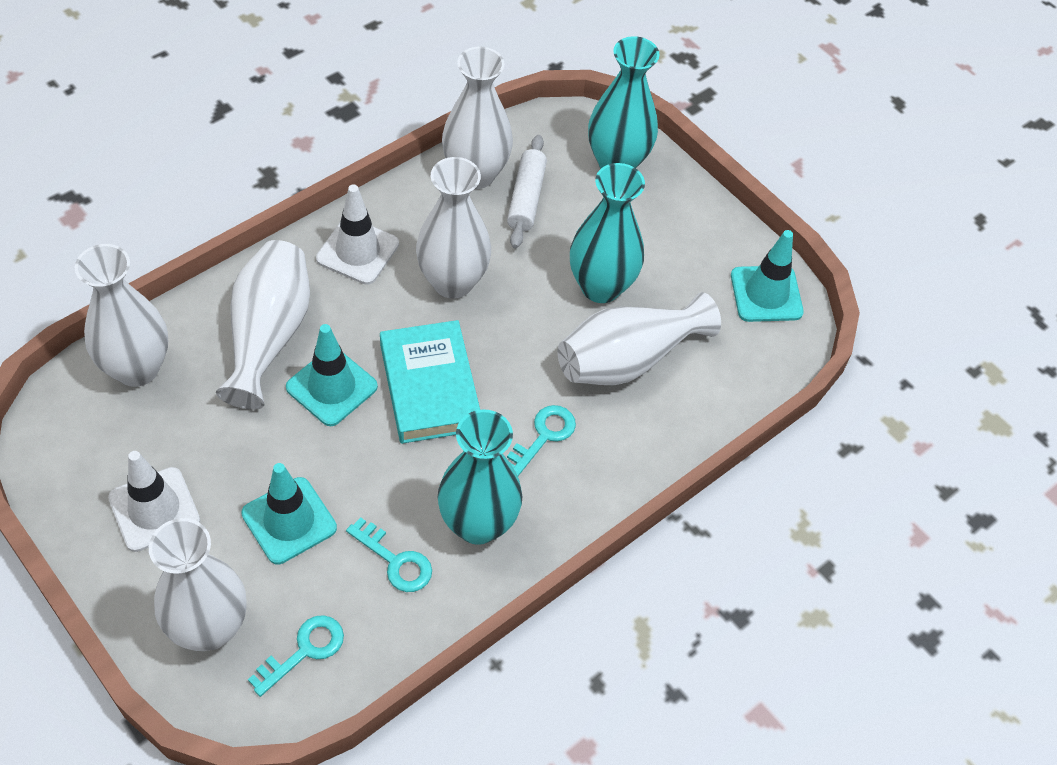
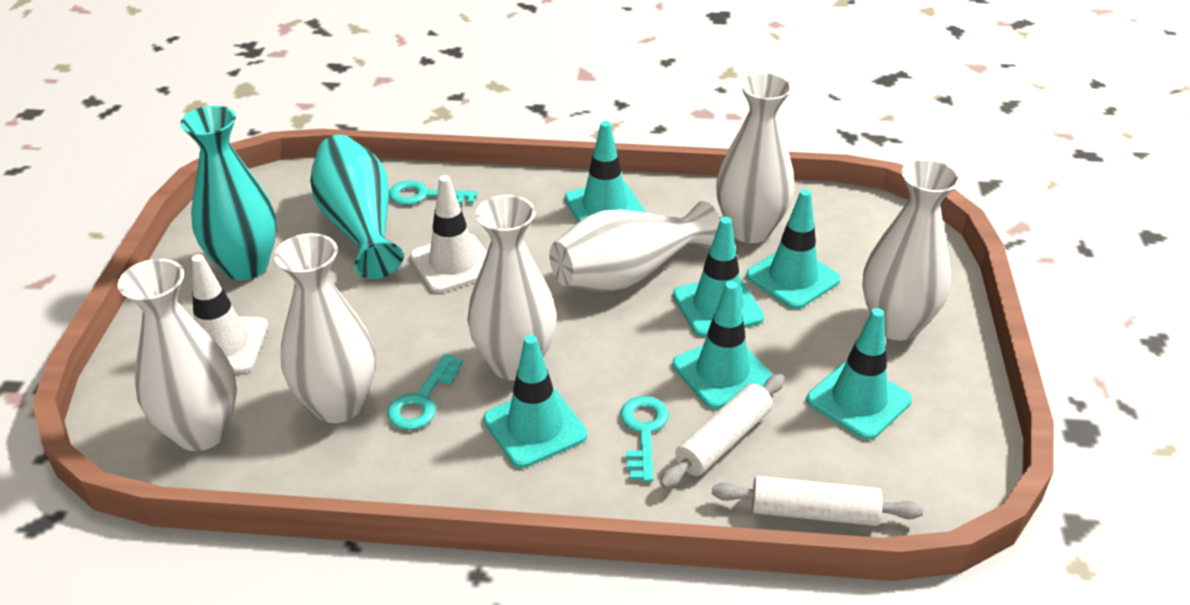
turquoise book: [380,320,480,444] = 1 -> none = 0
turquoise traffic cone: [241,463,337,564] [286,324,378,426] [731,230,804,322] = 3 -> [483,335,587,468] [565,121,646,222] [673,217,764,337] [673,281,773,409] [746,189,841,309] [807,308,912,440] = 6
turquoise vase: [438,409,522,545] [570,163,645,303] [588,36,660,169] = 3 -> [180,105,277,280] [310,135,404,279] = 2
white rolling pin: [507,135,547,248] = 1 -> [660,374,785,489] [712,476,923,526] = 2

